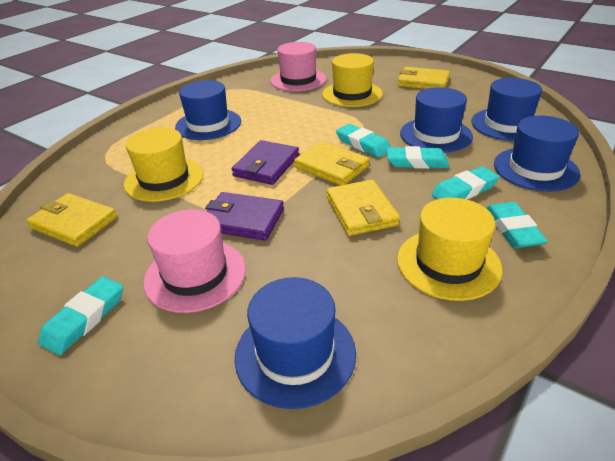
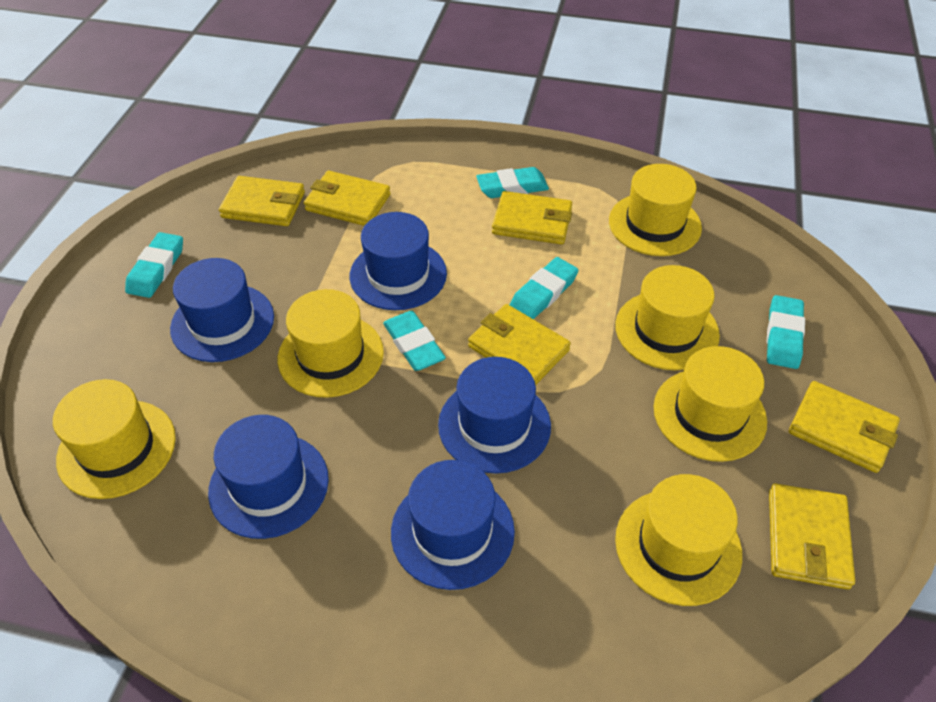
pink hat: [143,209,246,313] [270,42,326,91] = 2 -> none = 0
purple wallet: [205,192,284,241] [232,140,299,185] = 2 -> none = 0
yellow hat: [124,127,203,202] [322,53,383,107] [397,198,502,301] = 3 -> [53,379,176,499] [278,289,384,398] [609,164,702,256] [615,265,720,370] [615,474,742,606] [654,346,767,462] = 6
yellow wallet: [26,193,117,247] [294,141,370,186] [326,180,400,236] [397,67,450,89] = 4 -> [219,176,305,226] [304,171,391,226] [468,304,571,385] [492,191,572,244] [769,483,855,590] [789,381,900,473] = 6

